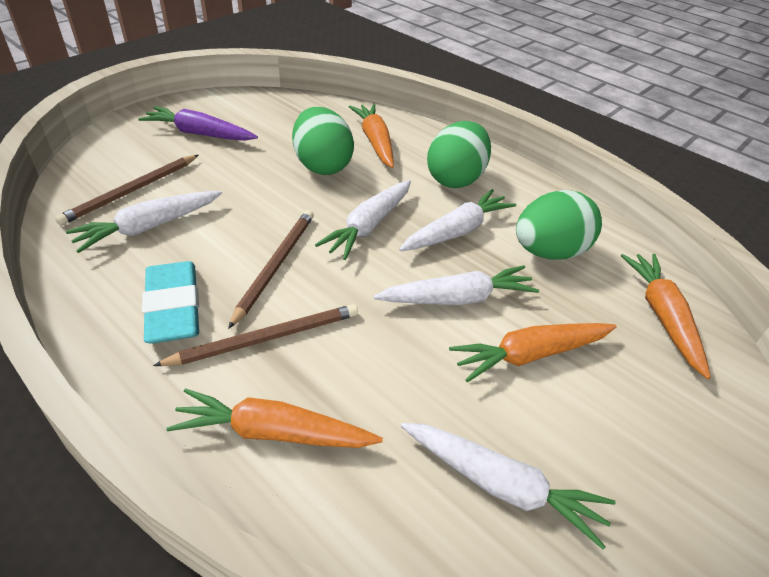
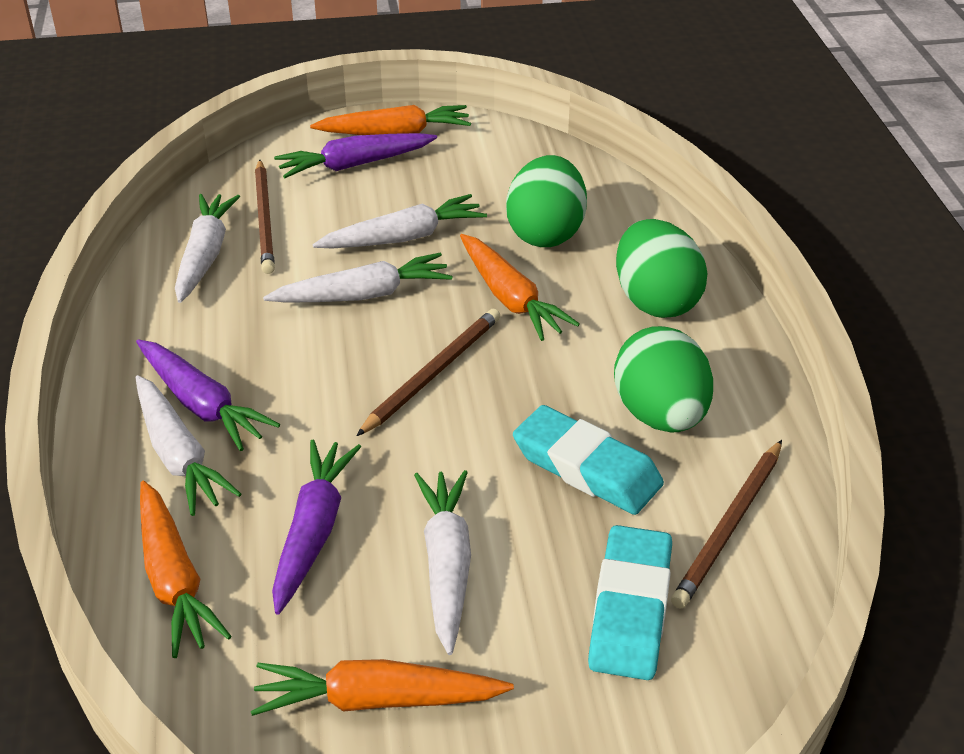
purple carrot: [138,106,258,141] = 1 -> [136,339,280,451] [272,440,361,615] [274,133,437,178] = 3
turquoise eraser: [142,261,199,344] = 1 -> [513,405,664,515] [588,525,672,680] = 2

